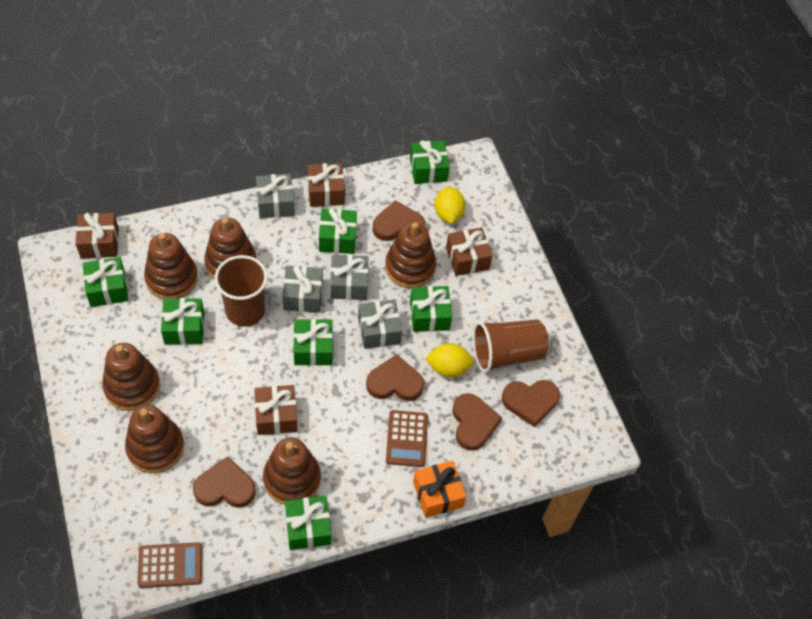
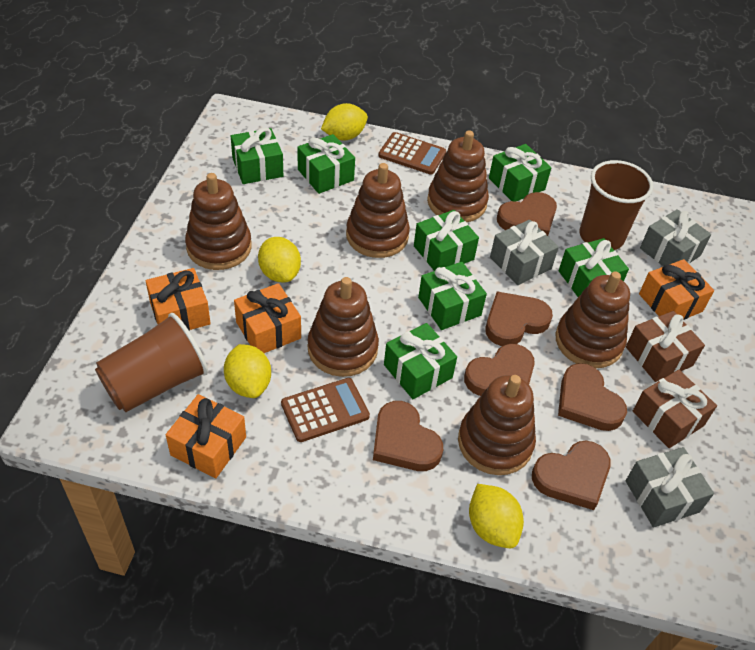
brown gift: [76,213,119,259] [254,385,297,435] [307,163,345,207] [446,227,492,276] = 4 -> [626,311,705,382] [633,370,717,448] = 2
brown heart: [193,456,256,508] [366,354,424,401] [372,200,425,241] [452,393,502,451] [502,380,560,427] = 5 -> [373,401,443,471] [464,344,535,396] [485,291,553,346] [497,192,557,236] [532,441,611,510] [558,363,627,431] = 6
grey gift: [256,174,295,218] [282,266,323,313] [330,255,368,300] [358,299,402,349] = 4 -> [490,220,559,285] [626,447,714,528] [640,209,711,266] = 3
orange gift: [413,461,466,518] = 1 -> [146,268,211,330] [166,394,246,478] [234,283,301,353] [639,259,714,320] = 4
yellow lemon: [425,343,474,377] [434,186,465,224] = 2 -> [224,344,271,398] [258,237,301,282] [321,103,368,140] [469,484,524,548] = 4

